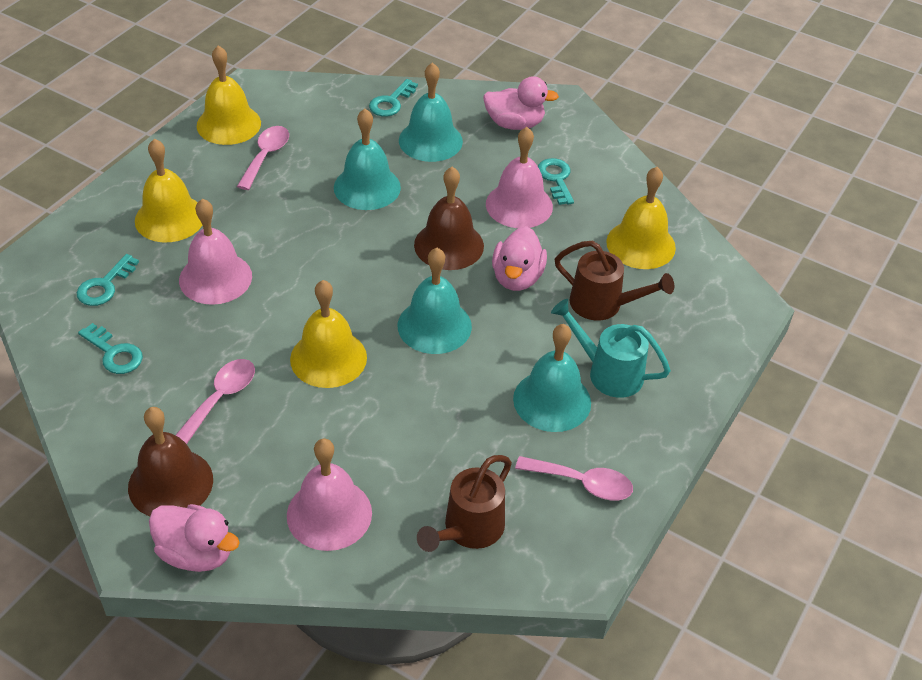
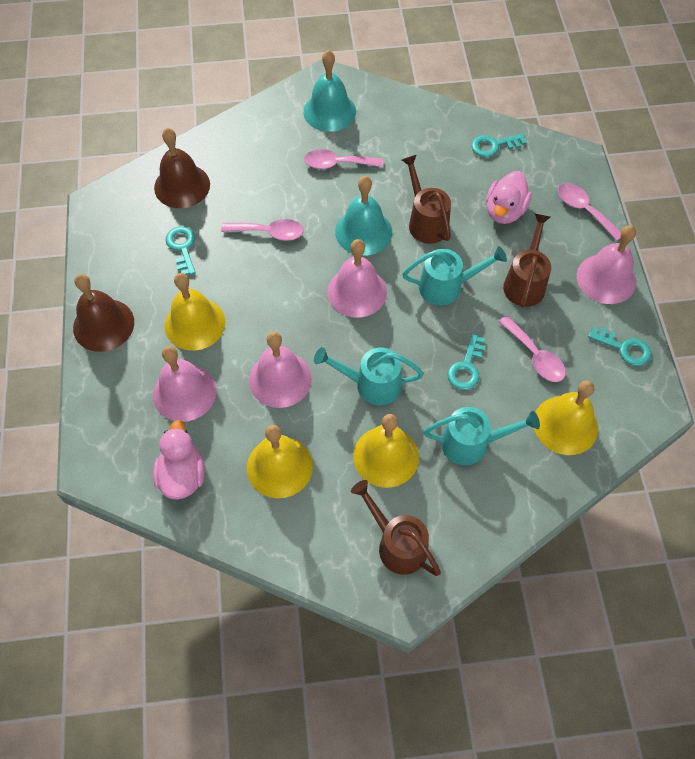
brown watering can: [417,455,512,552] [555,241,674,321] = 2 -> [351,480,441,576] [402,155,451,244] [503,213,551,308] = 3
pink bell: [179,198,252,305] [287,439,372,551] [486,127,553,228] = 3 -> [153,346,216,422] [249,332,312,408] [327,239,387,318] [577,225,636,304] = 4
pink duck: [149,504,240,572] [483,76,559,130] [492,226,547,291] = 3 -> [153,420,205,500] [486,171,532,224] = 2
pink spoon: [176,359,255,444] [237,126,289,190] [515,456,633,501] = 3 -> [221,219,304,240] [304,149,383,169] [499,316,566,382] [558,183,621,241] = 4
turquoise bell: [334,109,401,210] [398,248,472,354] [399,62,463,162] [513,324,591,432] = 4 -> [303,50,356,132] [335,176,392,256] = 2
turquoise watering can: [551,299,671,398] = 1 -> [314,347,424,405] [402,246,507,305] [423,407,540,465] = 3

